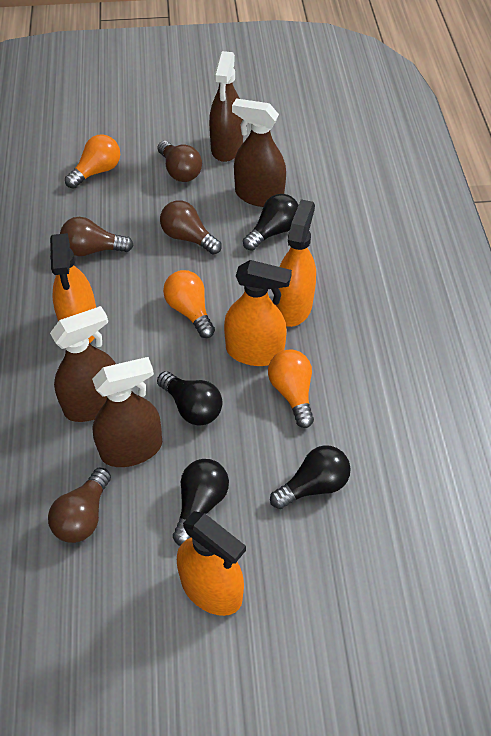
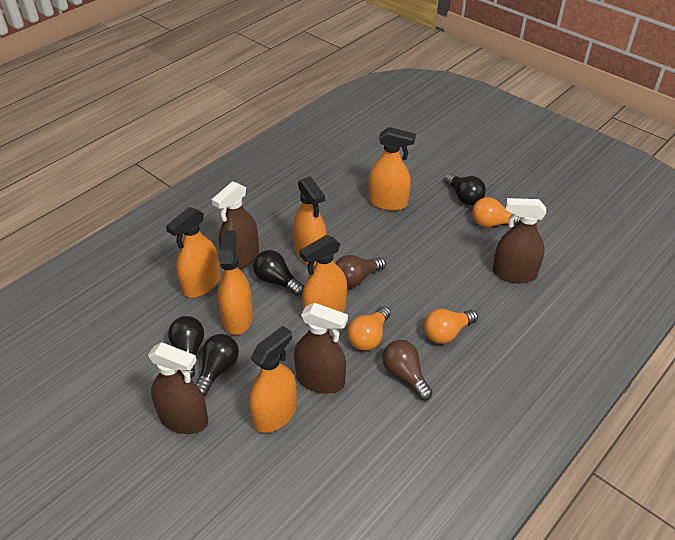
brown light bulb: [48,468,111,543] [60,217,134,256] [158,141,202,182] [160,200,222,254] = 4 -> [335,255,386,288] [383,340,433,400] = 2
orange spray bottle: [50,233,96,343] [177,511,246,616] [224,260,292,366] [276,199,316,327] = 4 -> [166,207,220,298] [218,230,253,335] [249,326,297,433] [293,176,327,266] [300,235,347,313] [368,127,416,211] = 6

